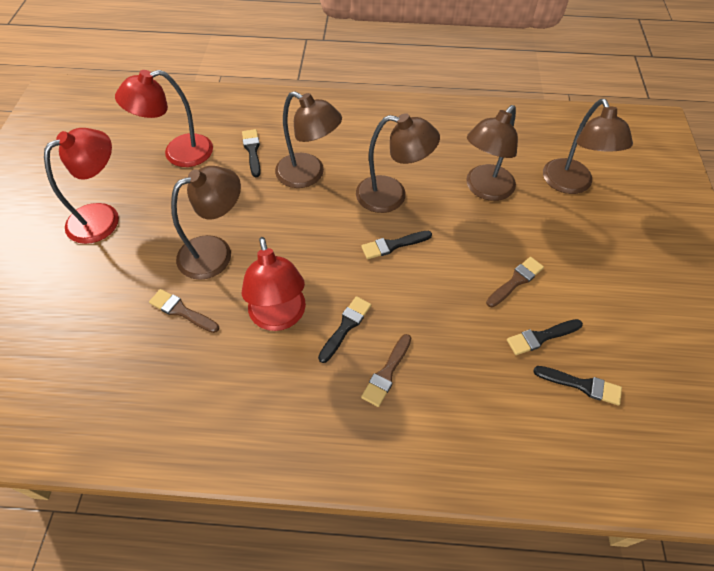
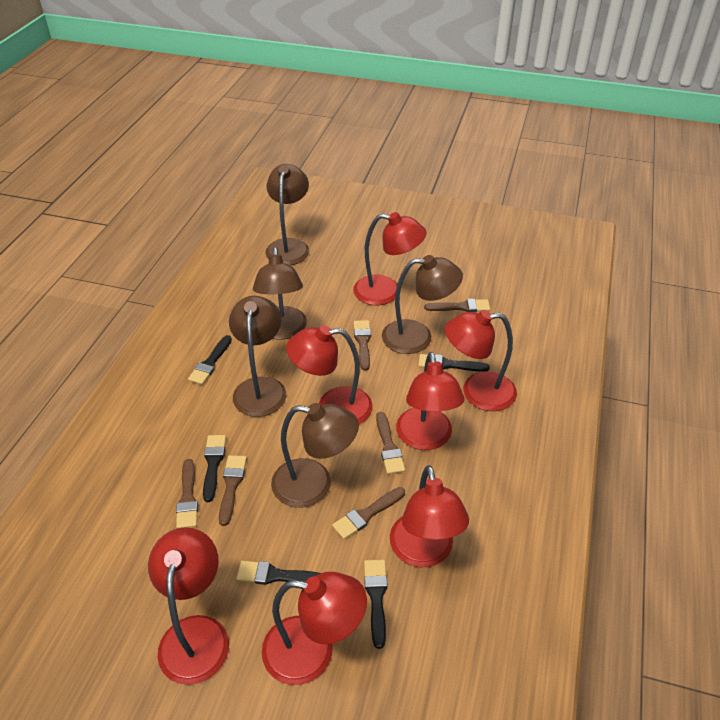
brown brush: [149,289,219,333] [361,334,411,407] [486,257,544,307] = 3 -> [176,459,198,528] [219,455,247,526] [332,487,405,540] [354,320,371,371] [376,412,405,474] [424,299,490,312] = 6
red lamp: [44,128,119,244] [115,70,213,167] [242,237,306,331] = 3 -> [148,527,229,685] [262,572,367,685] [286,325,373,424] [353,212,426,305] [390,465,469,567] [396,352,465,450] [445,310,517,411] = 7

